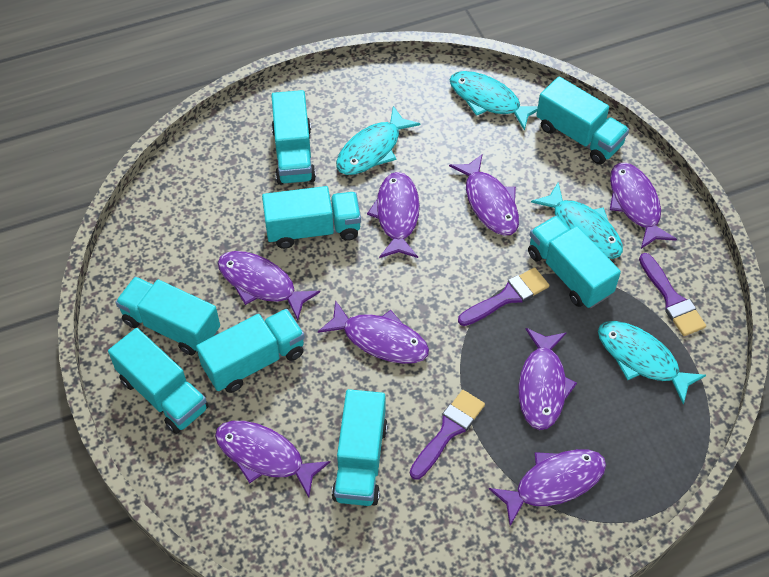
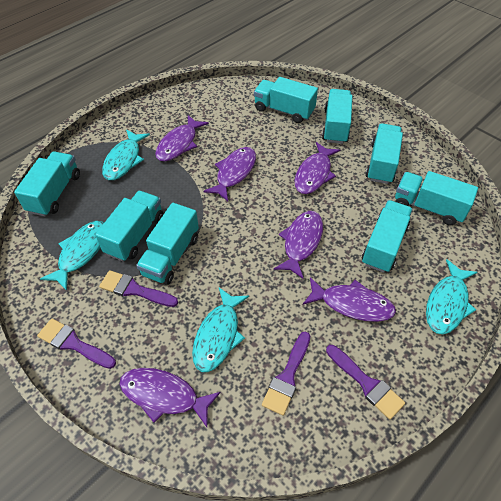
purple brush: [410,390,485,480] [458,267,549,326] [639,253,706,336] = 3 -> [37,319,116,369] [99,270,178,307] [262,331,310,416] [326,345,405,420] = 4
purple fish: [215,421,330,497] [218,251,320,321] [318,300,429,364] [367,172,420,258] [449,154,519,236] [489,449,606,526] [519,328,577,430] [610,163,677,249] = 8 -> [120,368,221,427] [155,115,209,161] [204,147,256,201] [274,211,323,279] [294,142,340,194] [303,277,396,322] = 6

